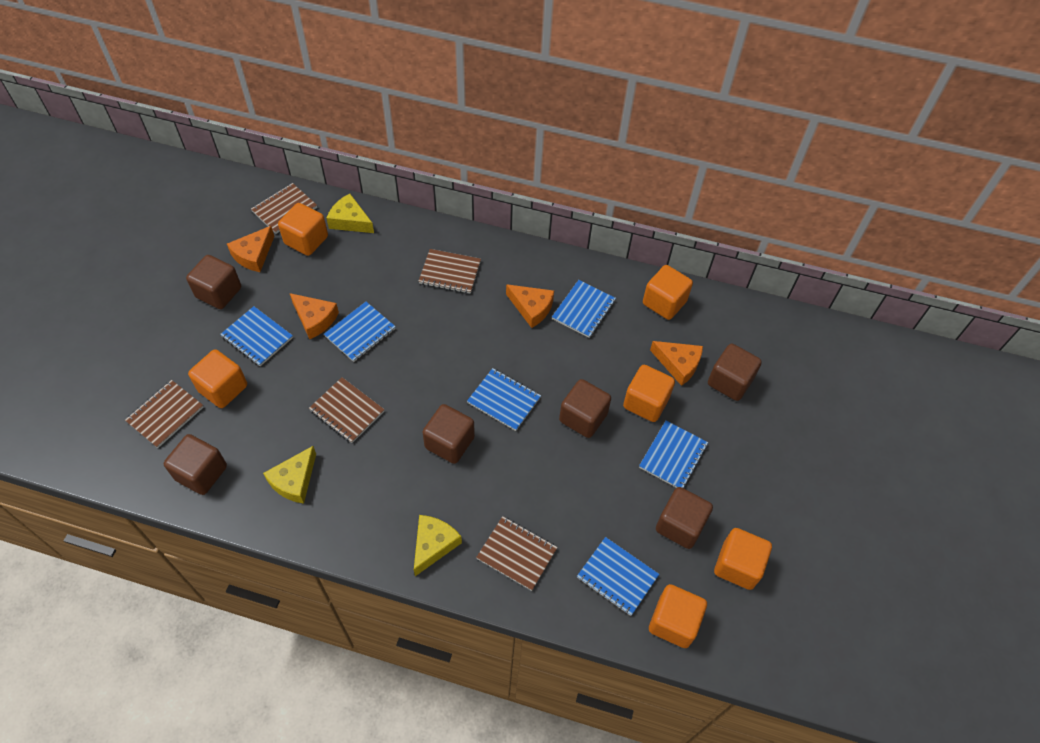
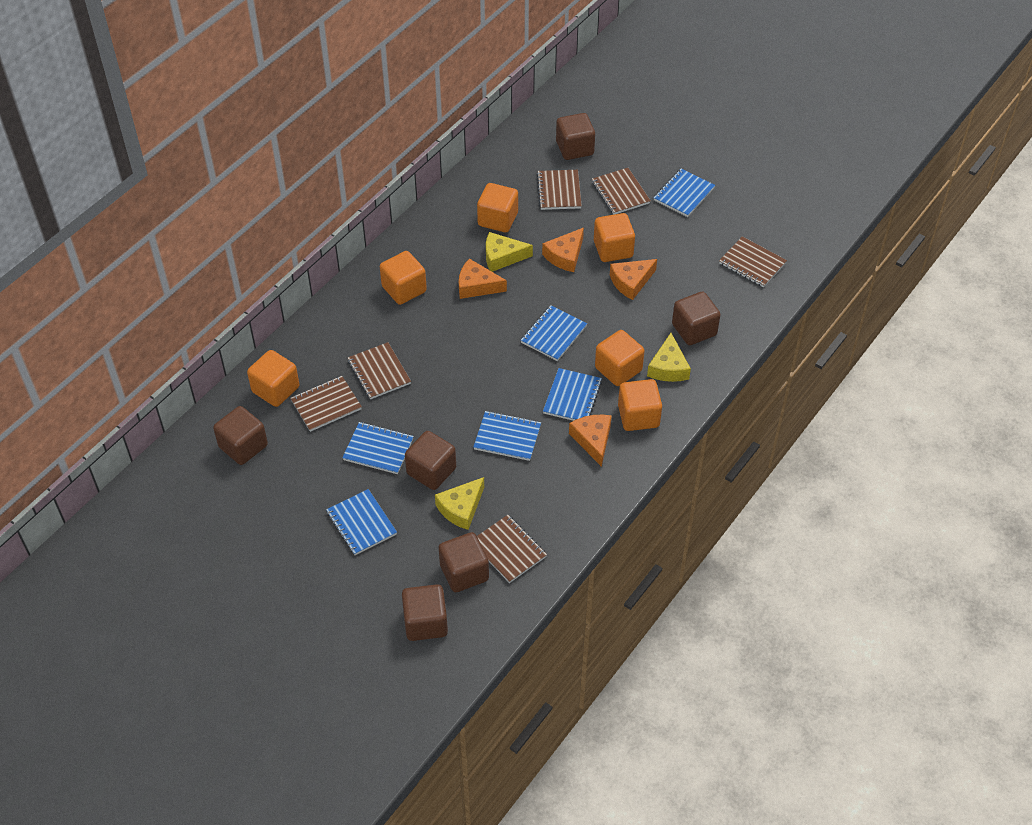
brown notebook: [125,380,204,448] [251,183,317,234] [309,377,385,443] [418,249,481,294] [476,516,558,591] = 5 -> [290,376,362,432] [348,342,411,399] [477,515,547,583] [537,170,582,210] [592,168,651,215] [719,236,787,287] = 6

